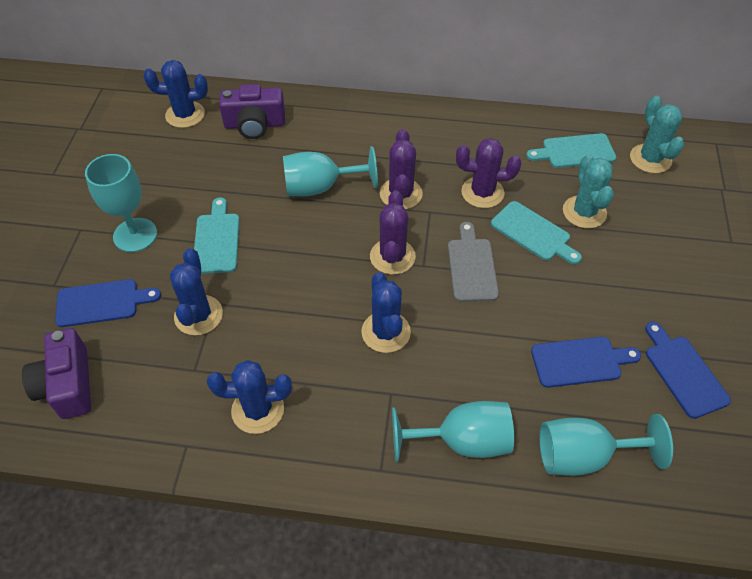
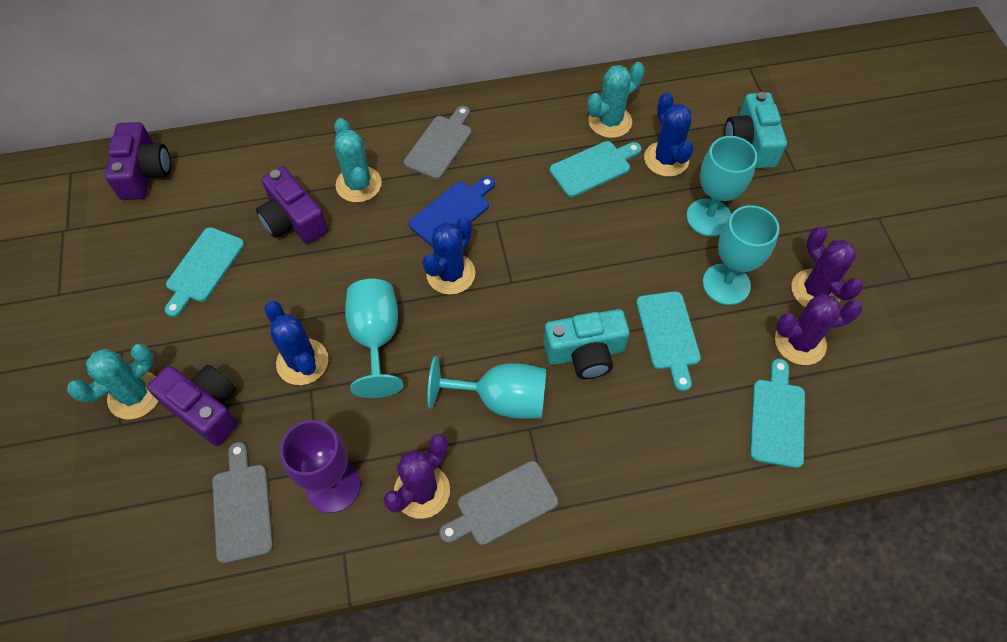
blue cactus: [143,60,208,128] [170,248,223,335] [207,360,292,434] [361,272,411,353] = 4 -> [264,301,328,385] [422,217,475,295] [644,92,694,177] = 3
blue cutting board: [55,279,161,327] [531,337,641,388] [645,322,731,419] = 3 -> [409,176,495,247] = 1
grey cutting board: [448,222,499,302] = 1 -> [212,442,273,564] [404,106,472,180] [439,461,558,546] = 3
purple camera: [22,328,91,419] [219,84,285,139] = 2 -> [105,122,171,200] [147,365,238,446] [256,167,328,244] = 3
purple goblet: none = 0 -> [280,420,360,513] = 1
turquoise cactus: [563,154,614,228] [630,96,684,174] = 2 -> [67,344,159,420] [334,118,382,202] [588,62,645,138] = 3
turquoise camera: none = 0 -> [544,309,630,379] [725,92,787,169] = 2
turquoise cutting board: [194,197,240,274] [491,201,582,264] [526,133,616,168] = 3 -> [165,227,244,317] [550,141,641,197] [636,291,701,391] [750,359,805,468] = 4

